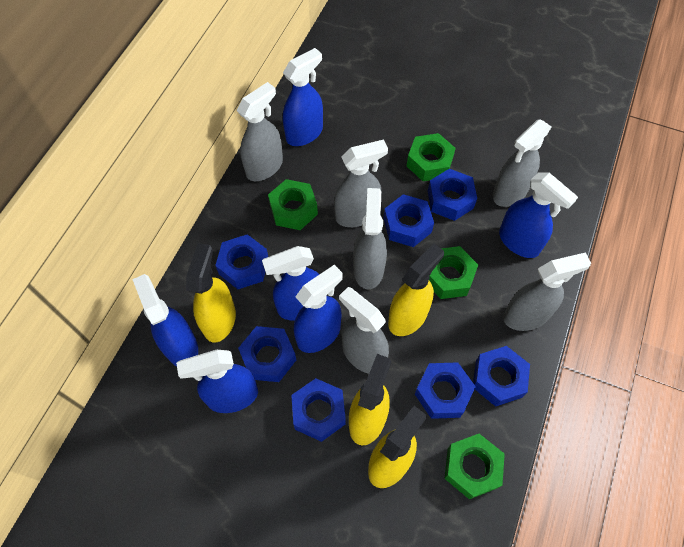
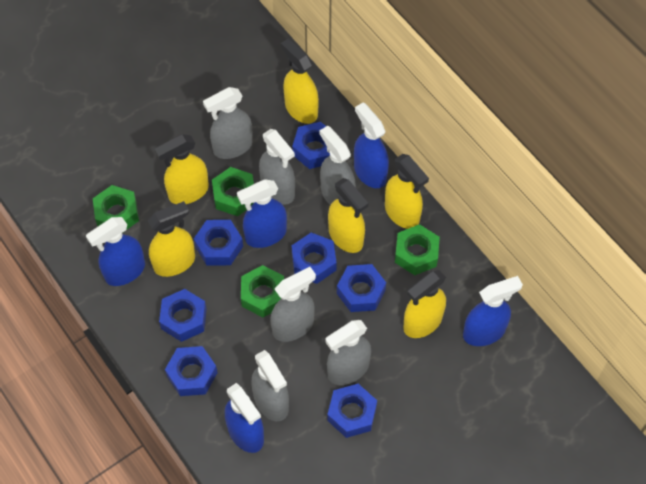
blue spray bottle: [132,274,198,367] [176,350,258,413] [262,246,320,321] [283,48,323,146] [294,264,343,353] [499,173,578,258] = 6 -> [86,217,145,286] [225,383,264,453] [237,179,287,248] [354,102,389,188] [463,276,523,346] = 5
yellow spray bottle: [186,243,236,342] [349,354,391,445] [368,406,426,488] [388,244,444,336] = 4 -> [148,201,195,277] [155,134,209,204] [281,38,319,124] [328,178,368,253] [385,154,429,229] [403,270,446,338] = 6

